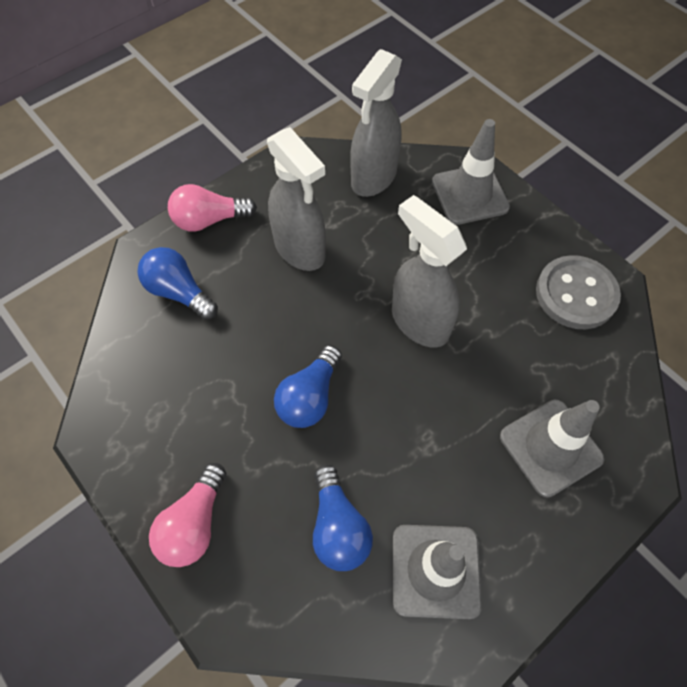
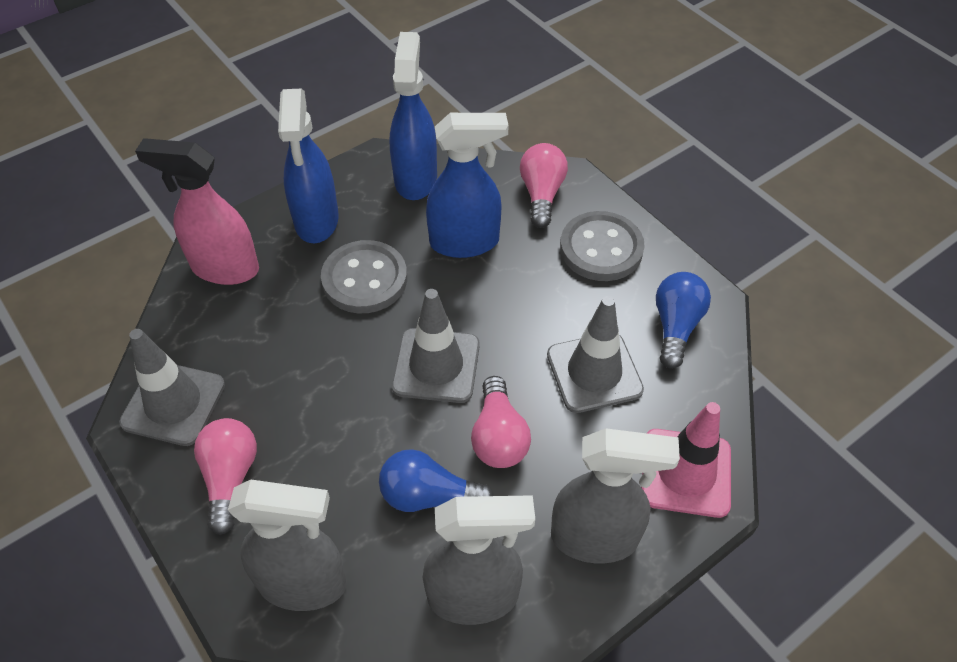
blue light bulb: [137,247,218,320] [274,345,342,428] [313,464,373,571] = 3 -> [379,449,494,512] [656,272,711,368] = 2
blue spray bottle: none = 0 -> [278,89,339,243] [390,32,437,200] [426,113,509,258] = 3
grey button: [536,255,621,329] = 1 -> [321,240,407,313] [560,211,645,281] = 2
pink light bulb: [149,463,226,567] [168,184,257,232] = 2 -> [194,418,257,535] [471,376,531,468] [520,143,568,228] = 3
pink spray bottle: none = 0 -> [135,138,259,285] = 1
pink traffic cone: none = 0 -> [641,402,731,518] = 1

